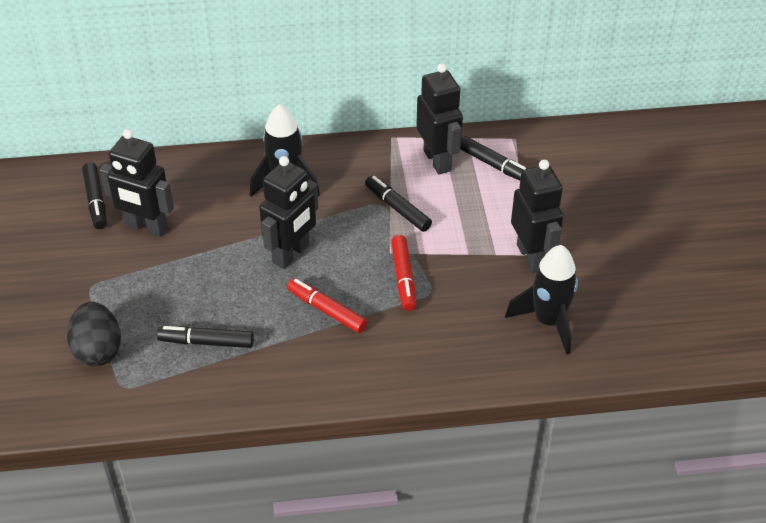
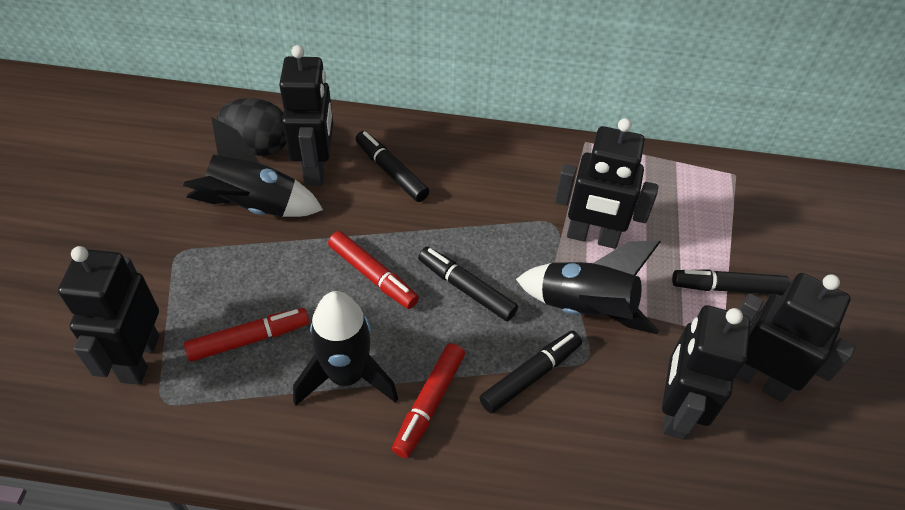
black robot: [100,129,174,237] [259,156,318,269] [416,63,463,174] [511,160,563,273] = 4 -> [58,246,159,385] [279,45,333,186] [555,118,658,249] [662,305,750,440] [735,273,856,402] = 5
black rocket: [250,104,320,197] [505,245,578,354] = 2 -> [183,117,323,217] [293,291,398,406] [516,240,661,334] = 3
red marker: [287,278,368,333] [391,235,416,311] = 2 -> [184,308,309,362] [328,231,419,309] [392,343,465,458] = 3

